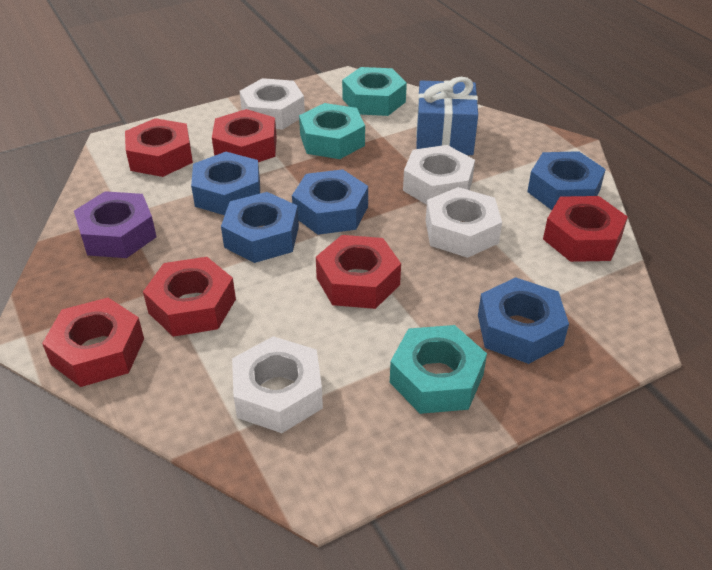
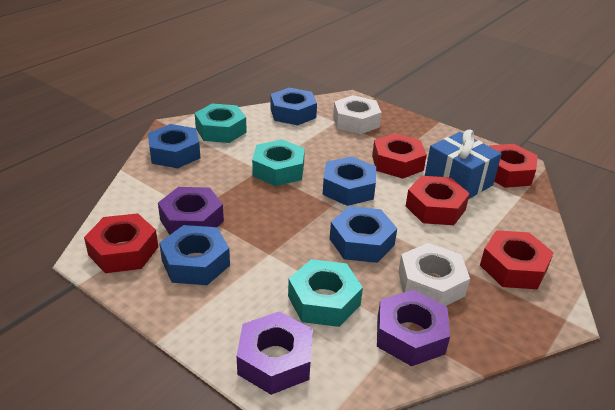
purple nut: [74,191,156,258] = 1 -> [158,187,224,235] [237,311,313,395] [377,290,450,366] = 3
red nut: [42,298,144,387] [125,118,193,177] [143,257,236,337] [212,109,277,162] [316,235,401,309] [543,196,628,262] = 6 -> [84,213,158,273] [372,133,427,179] [406,176,470,225] [480,230,554,289] [489,144,538,188] = 5
white nut: [232,336,323,433] [240,78,305,130] [403,145,475,205] [426,187,502,258] = 4 -> [333,95,382,134] [398,243,470,306] = 2

